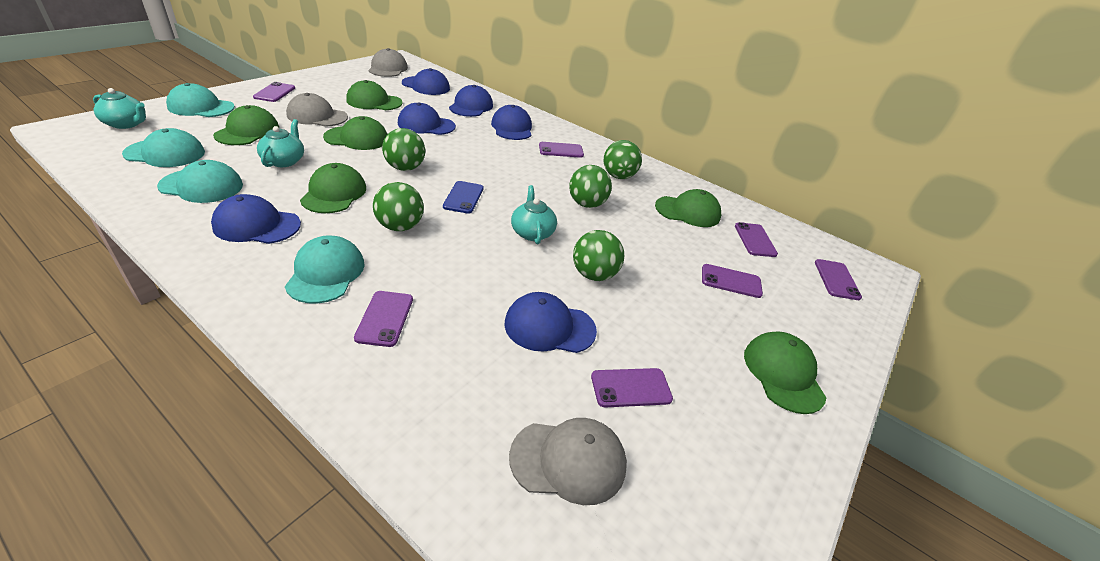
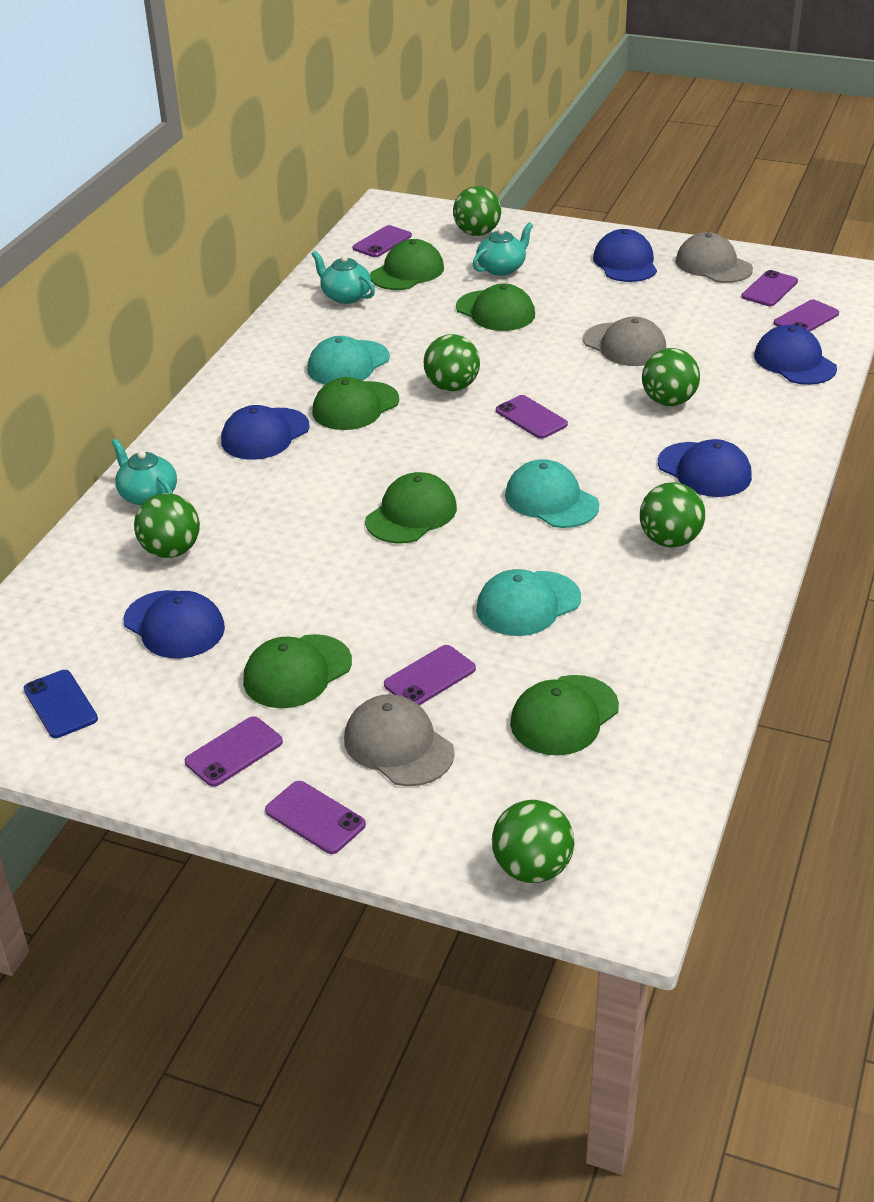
blue cap: [211,194,301,244] [398,103,456,135] [402,68,450,95] [449,85,493,117] [491,105,532,140] [504,292,597,353] = 6 -> [123,590,225,659] [221,405,310,460] [593,229,657,282] [658,439,752,497] [754,325,837,385] = 5
green ball: [373,182,424,231] [382,128,425,171] [569,165,612,208] [573,230,624,281] [603,140,642,179] = 5 -> [134,493,200,558] [424,334,480,391] [453,186,501,236] [492,800,574,883] [640,482,705,547] [642,348,700,406] = 6
turquoise cap: [122,128,205,167] [157,160,243,203] [166,83,235,117] [285,235,365,304] = 4 -> [307,336,390,385] [476,569,581,636] [505,459,599,528] = 3

